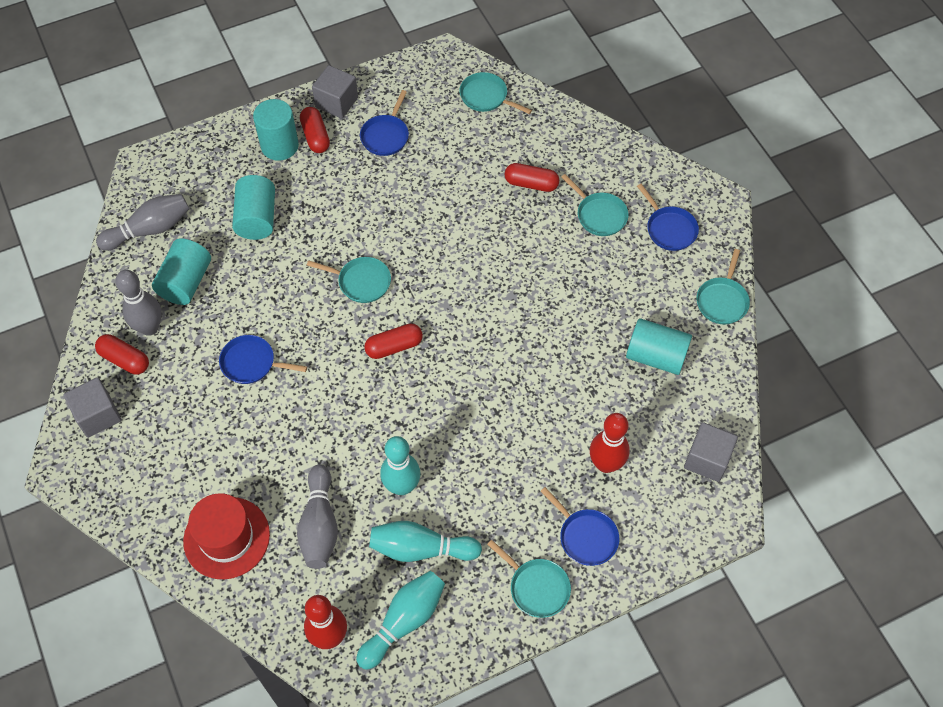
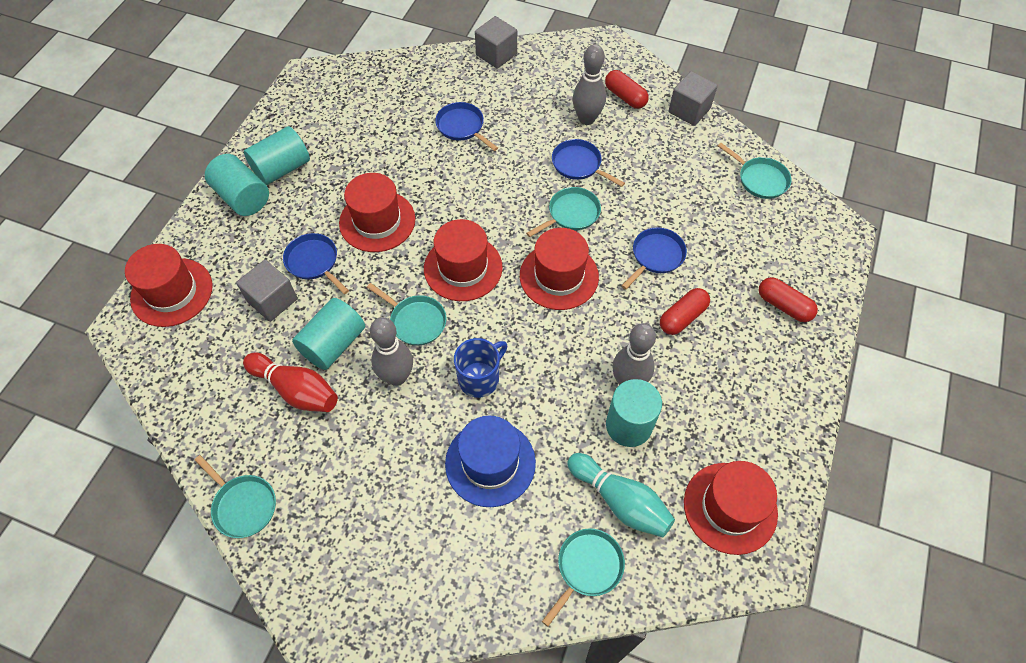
blue hat: none = 0 -> [445,416,536,507] = 1
blue mug: none = 0 -> [454,338,508,398] = 1
red bowling pin: [304,595,347,649] [590,413,630,473] = 2 -> [243,352,338,412] = 1
red capsule: [95,334,149,375] [300,107,330,153] [364,323,423,359] [505,163,559,192] = 4 -> [605,70,649,109] [660,288,710,335] [758,277,818,322] = 3
red hat: [183,493,270,579] = 1 -> [125,244,213,327] [339,173,415,252] [424,219,503,301] [520,228,599,310] [684,461,778,555] = 5
turquoise bowling pin: [356,571,445,670] [369,521,482,562] [380,436,420,495] = 3 -> [567,453,675,537] = 1

